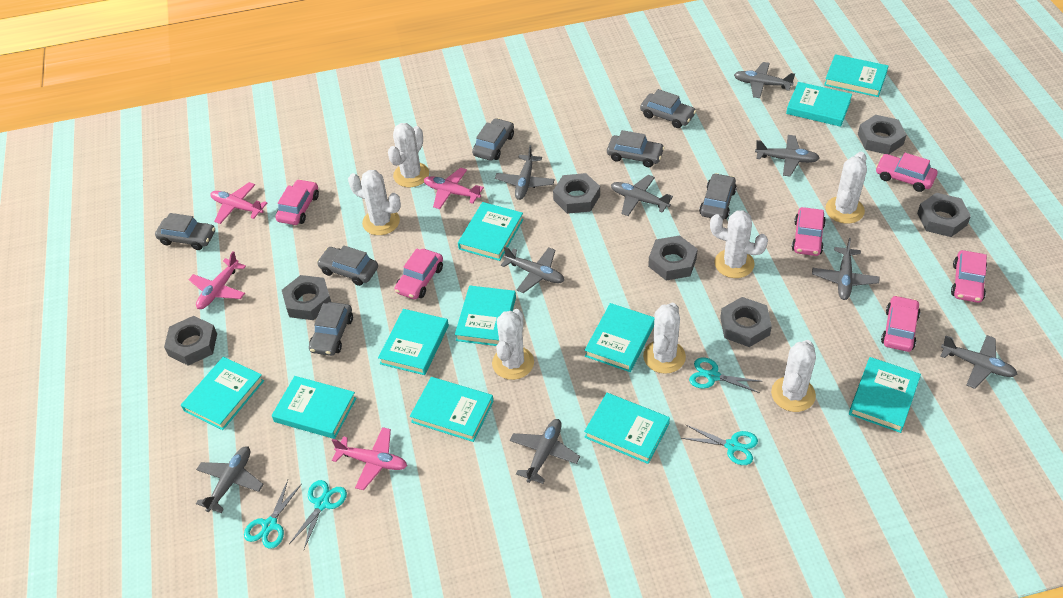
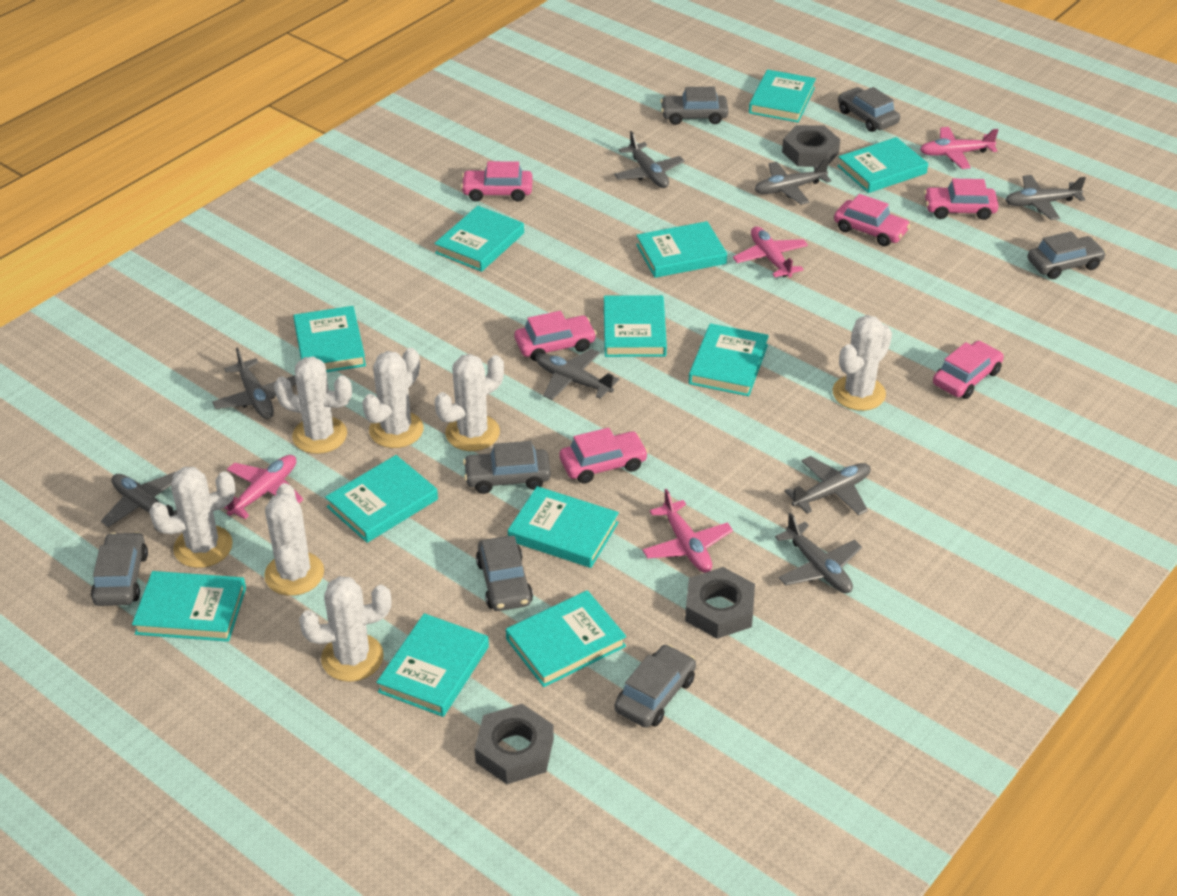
grey nut: [164,316,217,366] [282,275,331,320] [553,173,600,214] [648,235,698,281] [720,297,772,347] [858,115,906,154] [917,193,971,237] = 7 -> [475,704,554,784] [685,567,755,639] [782,125,841,167] = 3
grey plane: [196,446,264,513] [495,145,555,200] [501,246,564,293] [510,419,580,484] [611,175,673,216] [734,62,795,98] [755,135,820,177] [812,238,879,300] [940,335,1018,389] = 9 -> [101,472,178,531] [212,347,296,419] [536,349,619,400] [614,131,684,188] [754,158,831,205] [775,512,862,593] [784,456,871,515] [1005,175,1086,220] = 8
turquoise book: [181,357,264,430] [272,376,356,439] [378,309,449,375] [410,377,494,442] [455,285,516,346] [458,202,523,261] [584,393,670,464] [585,303,654,372] [786,82,852,127] [824,54,888,97] [849,357,921,433] = 11 -> [132,571,246,642] [293,306,366,372] [325,455,438,543] [376,613,489,717] [434,206,524,272] [506,590,626,687] [508,486,619,568] [604,295,667,357] [636,221,727,278] [688,323,769,396] [749,69,816,123] [837,137,928,193] = 12
turquoise scissors: [244,480,302,549] [289,480,347,549] [681,425,758,465] [689,357,760,393] = 4 -> none = 0

